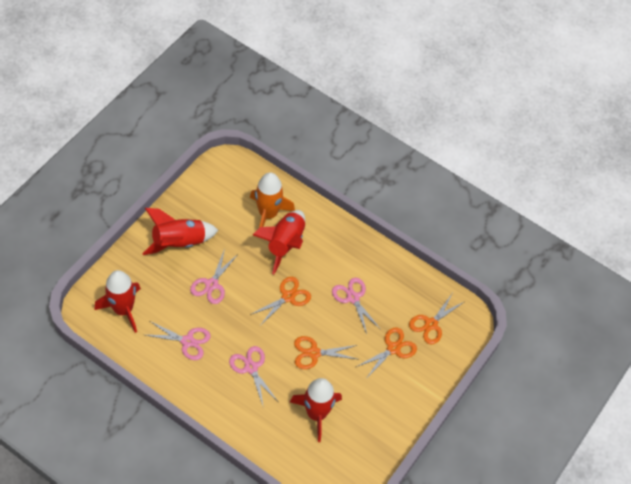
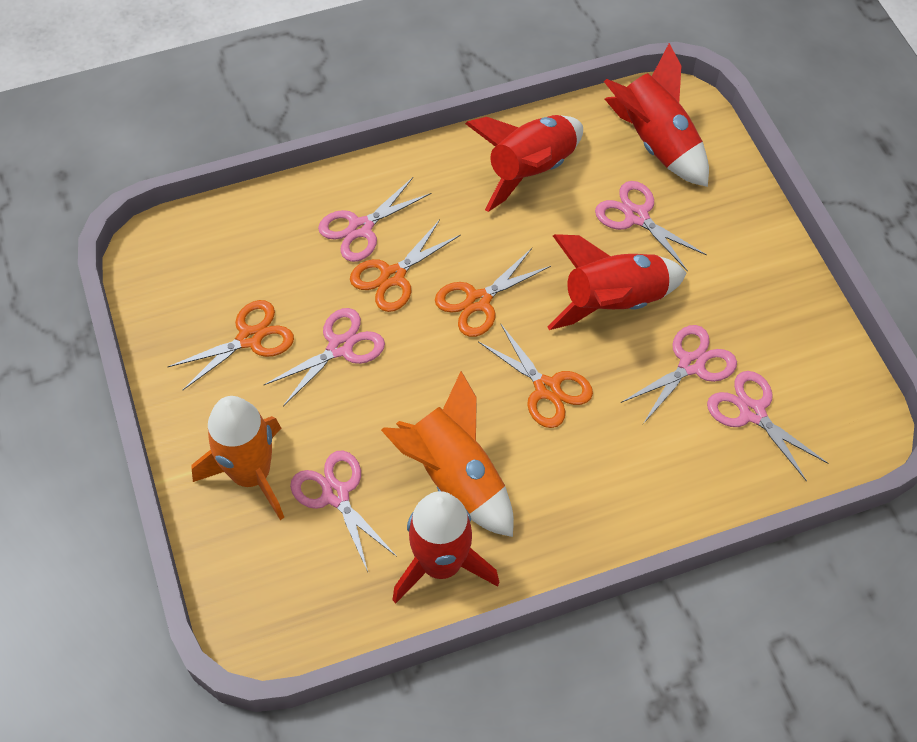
orange rocket: [250,172,295,228] = 1 -> [192,396,285,520] [381,371,514,537] = 2
pink scissors: [146,321,211,360] [190,249,239,304] [229,346,277,408] [332,278,380,334] = 4 -> [264,308,385,406] [290,450,397,572] [318,177,431,262] [595,181,707,271] [621,325,737,424] [707,371,828,482] = 6

